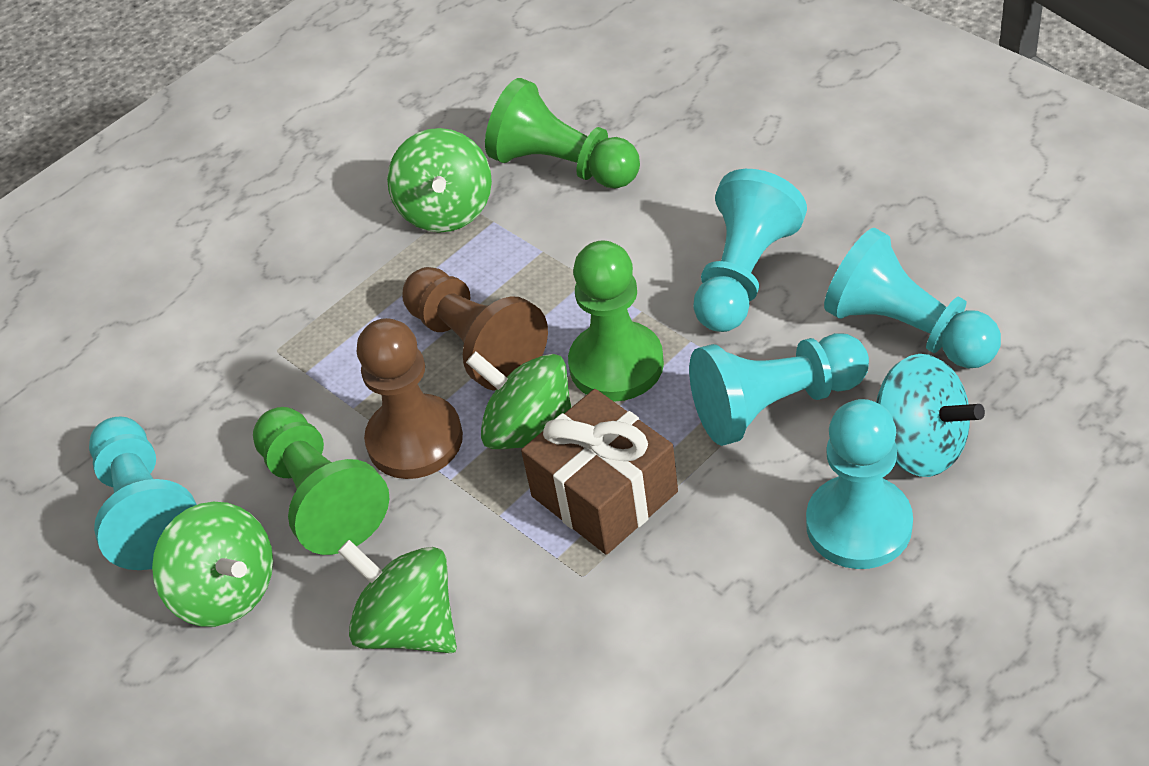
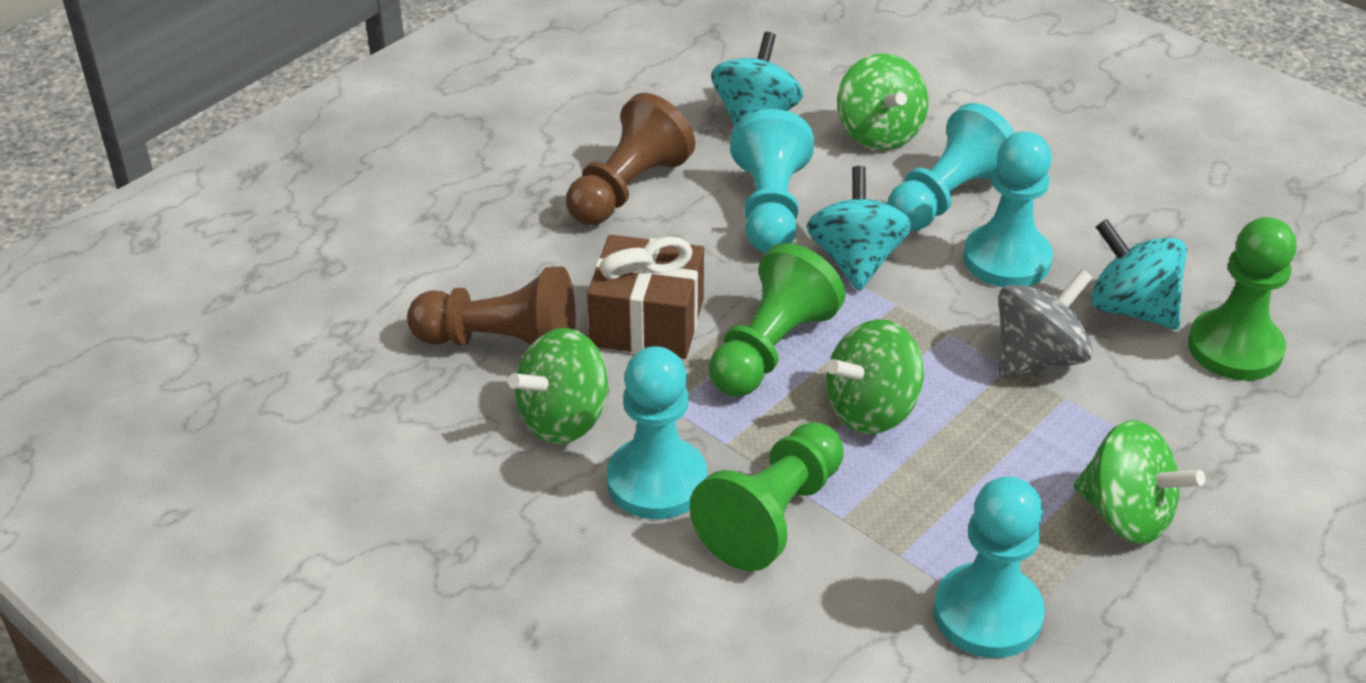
grey spinning top: none = 0 -> [999,269,1093,379] = 1
turquoise spinning top: [876,354,985,477] = 1 -> [711,32,803,126] [807,166,912,291] [1091,219,1187,329] = 3

